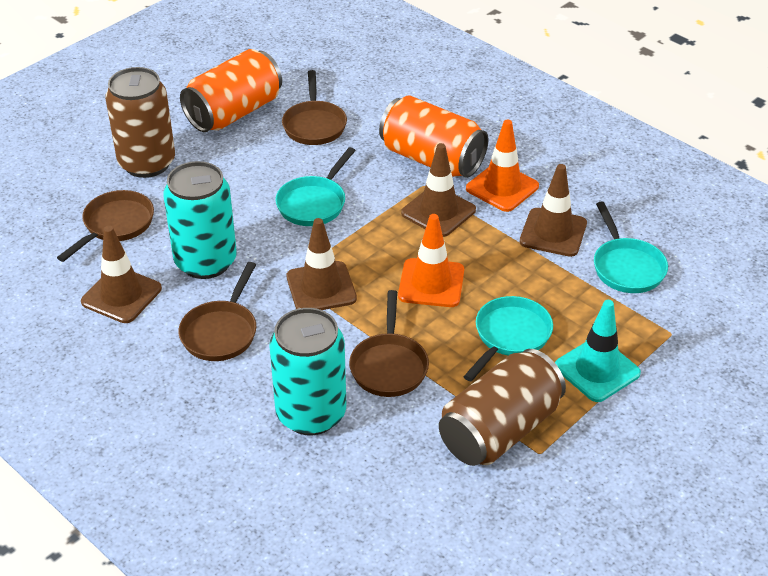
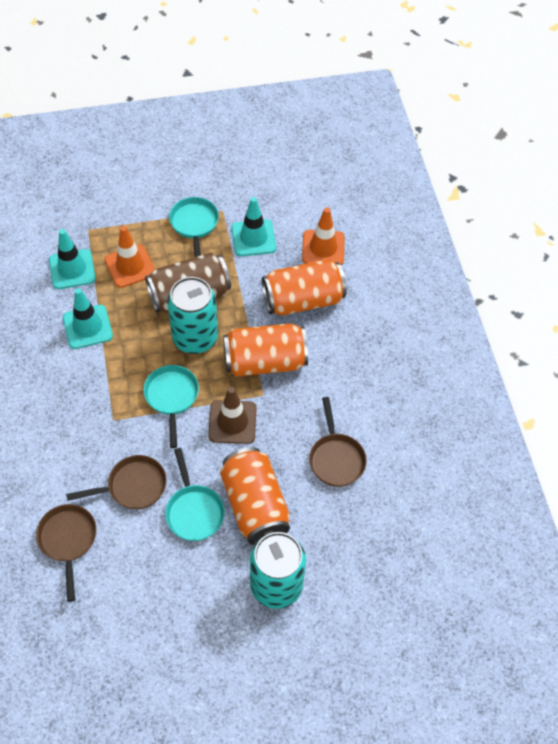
brown can: [105,67,175,178] [439,349,566,466] = 2 -> [145,252,231,313] = 1
brown pan: [57,190,154,262] [178,262,256,361] [282,70,347,145] [349,290,429,397] = 4 -> [36,504,97,602] [66,455,167,509] [309,397,367,487] = 3
brown traffic cone: [81,226,162,323] [287,218,357,310] [401,143,476,237] [520,164,587,257] = 4 -> [208,387,257,444] = 1
orange can: [180,49,282,132] [379,95,489,178] = 2 -> [220,447,290,545] [223,323,308,377] [262,259,347,316] = 3
turquoise traffic cone: [555,300,641,402] = 1 -> [49,229,96,289] [63,288,113,349] [231,197,276,256] = 3

